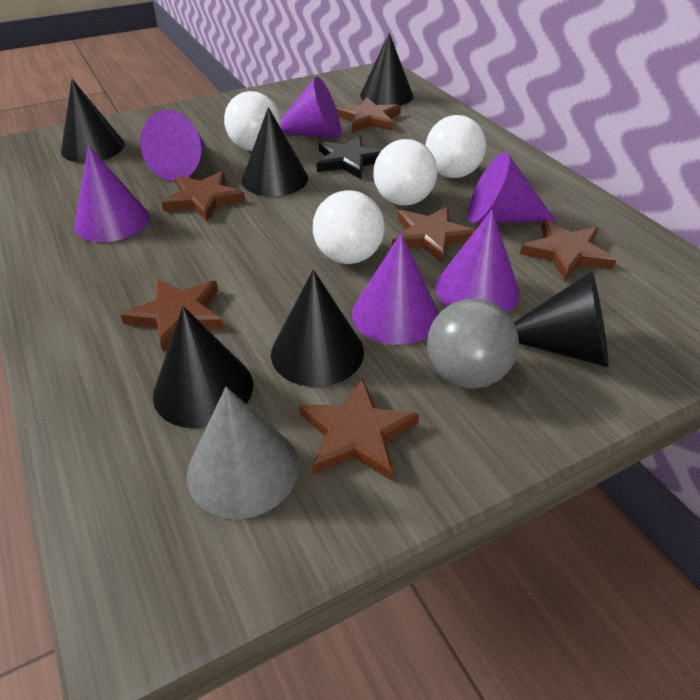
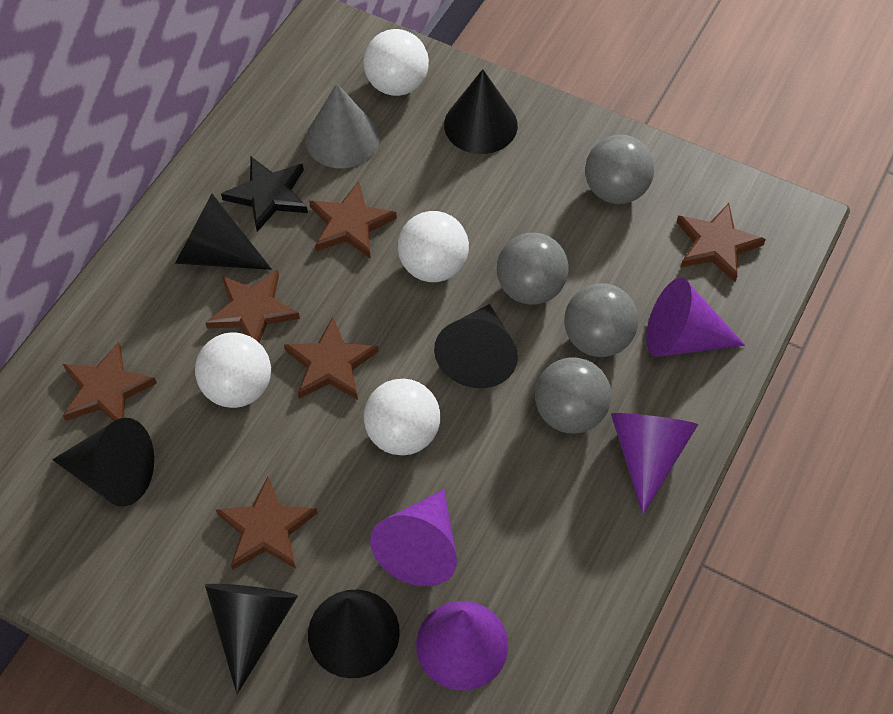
grey ball: [427,299,519,389] = 1 -> [497,233,569,305] [535,357,611,433] [564,283,638,357] [585,135,654,204] = 4
purple cone: [74,145,150,242] [140,110,206,181] [281,77,341,138] [352,233,439,345] [435,210,520,313] [467,152,556,223] = 6 -> [370,489,457,586] [416,601,508,690] [611,413,698,514] [646,278,745,357] = 4

